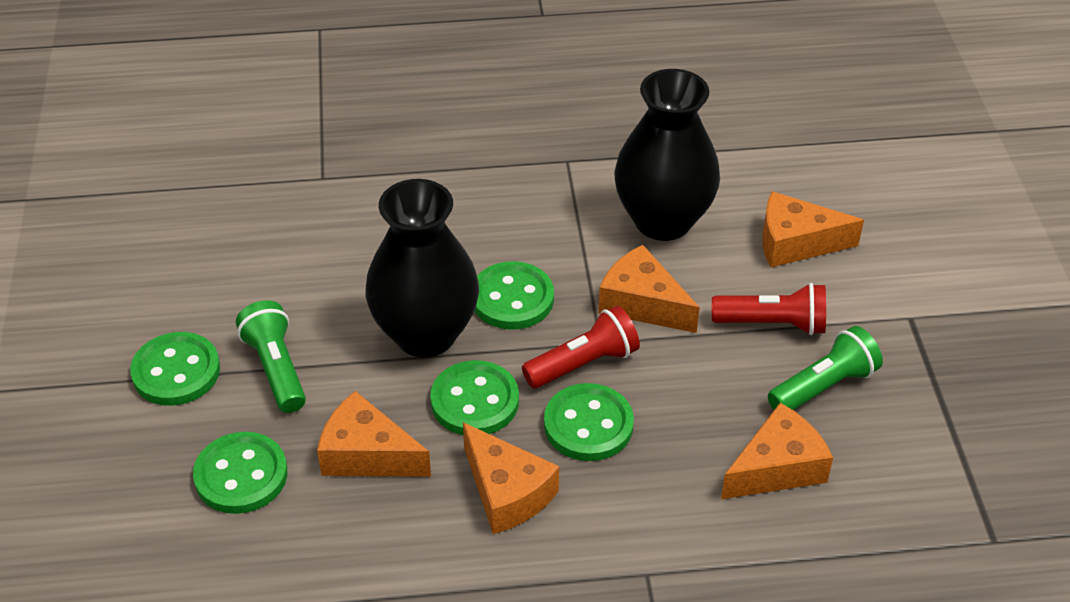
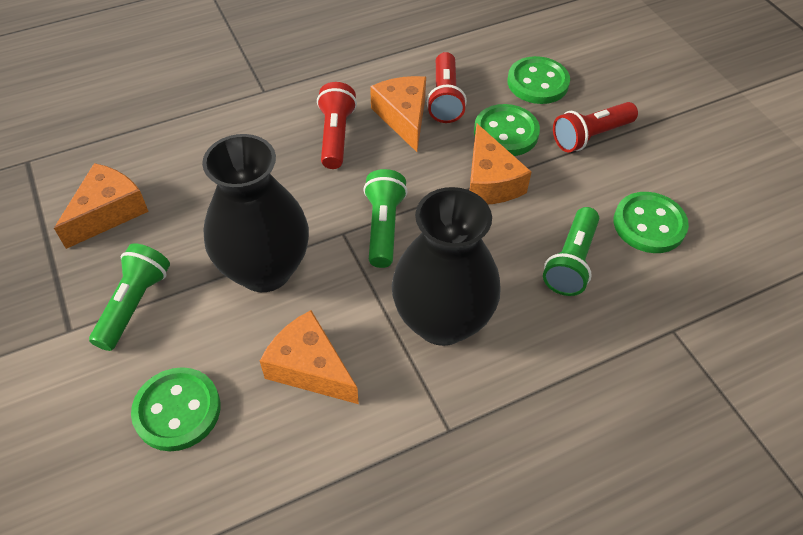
green button: [130,332,220,406] [193,432,287,514] [430,360,519,435] [475,261,554,330] [544,383,634,461] = 5 -> [131,367,221,451] [474,104,540,156] [507,56,570,104] [614,192,689,253] = 4
green flashlight: [236,300,306,413] [768,326,883,410] = 2 -> [89,243,170,351] [363,169,408,268] [543,207,599,296] = 3
orange cheese: [317,391,431,477] [463,422,559,534] [598,245,700,333] [721,403,833,499] [762,191,864,267] = 5 -> [54,163,149,249] [260,310,359,404] [370,76,426,152] [470,124,531,204] = 4
red flashlight: [522,306,640,388] [712,283,826,335] = 2 -> [317,82,357,169] [427,52,467,123] [553,102,638,152] = 3

